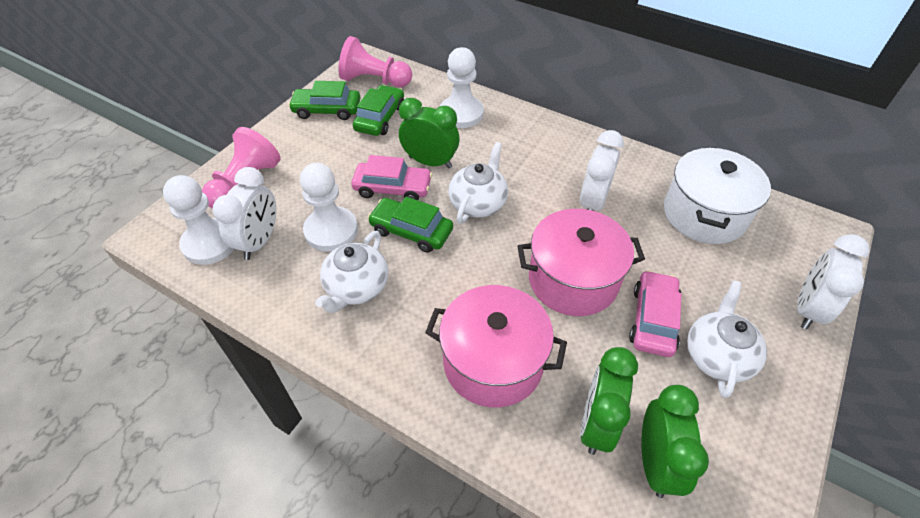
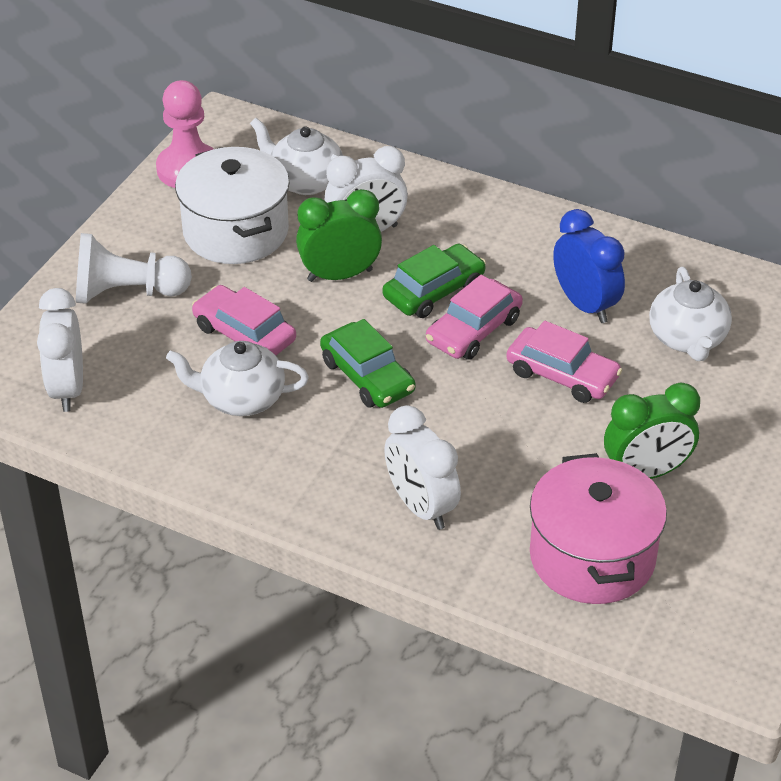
blue clock: none = 0 -> [553,209,625,323] = 1
green car: [288,81,360,120] [353,85,404,136] [368,197,453,253] = 3 -> [320,319,416,408] [383,244,486,318] = 2
green clock: [399,98,459,168] [580,347,638,455] [641,385,709,498] = 3 -> [296,189,382,282] [604,383,700,479] = 2
pink car: [351,155,432,200] [629,270,682,357] = 2 -> [192,285,296,355] [426,275,523,360] [506,321,622,403] = 3
pink pawn: [202,127,281,209] [338,36,412,87] = 2 -> [156,80,214,188] = 1
pink pot: [425,285,567,407] [517,209,645,316] = 2 -> [530,453,667,604] = 1
white pawn: [163,175,234,265] [300,163,358,251] [440,47,484,128] = 3 -> [75,233,192,304] = 1

